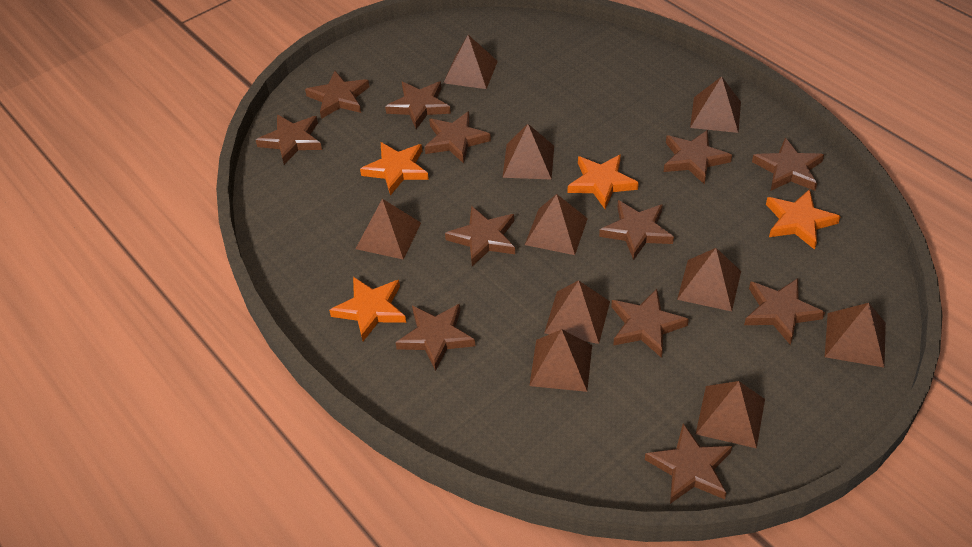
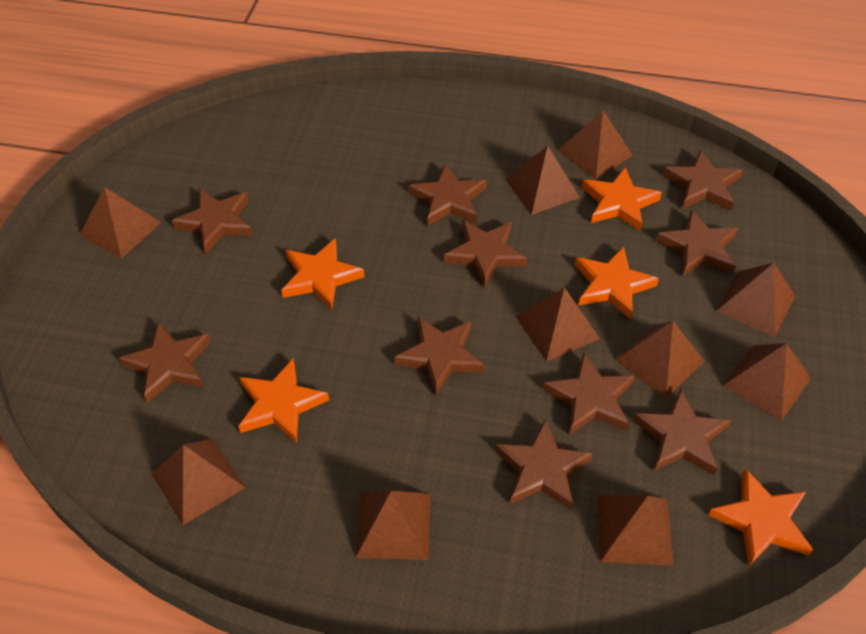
brown star: [256,114,322,165] [305,71,370,119] [385,82,451,129] [395,304,475,371] [425,111,491,164] [445,206,515,266] [599,200,674,260] [611,289,689,358] [645,423,732,504] [664,130,732,185] [744,278,825,345] [752,138,824,191] = 12 -> [119,322,211,403] [172,188,253,254] [394,317,485,395] [409,164,487,226] [444,220,527,288] [495,419,593,510] [543,352,635,435] [633,389,731,476] [656,210,738,276] [663,149,743,210] = 10
orange star: [329,277,406,341] [360,142,429,195] [568,154,639,209] [766,189,841,250] = 4 -> [239,359,329,443] [281,238,365,310] [575,246,659,319] [582,167,662,231] [708,468,813,567] = 5

